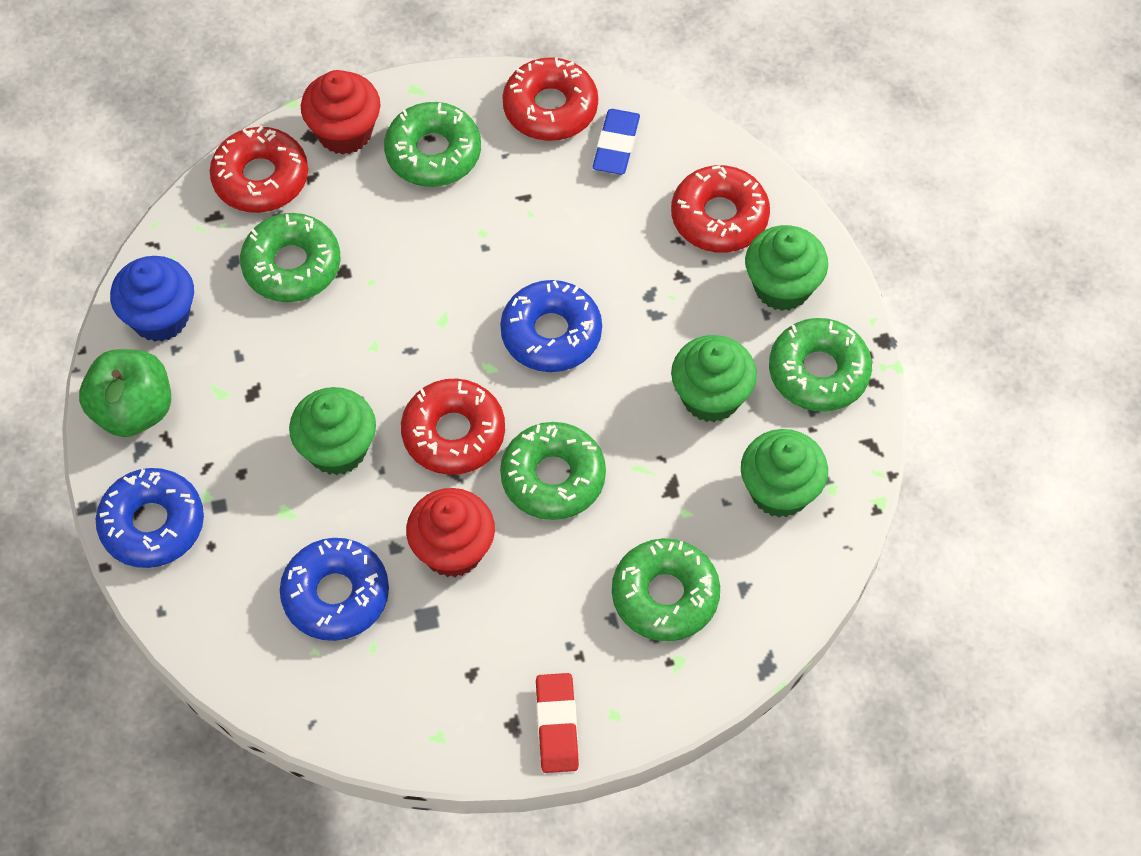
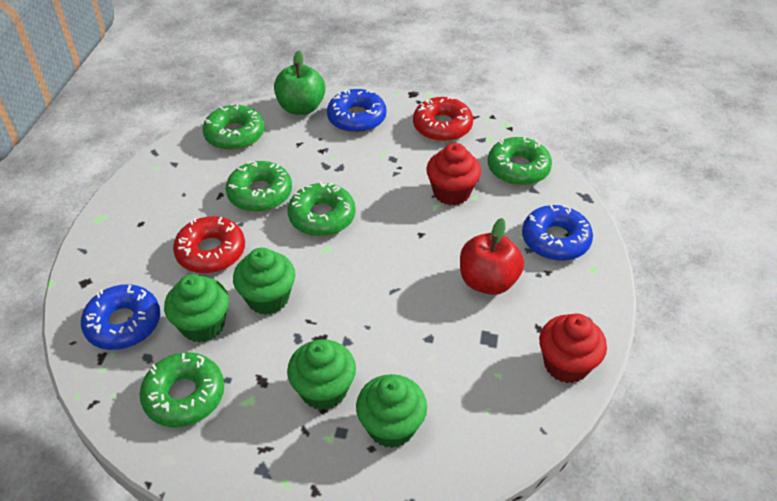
blue cupcake: [110,256,194,342] = 1 -> none = 0
blue eraser: [593,109,640,175] = 1 -> none = 0
red apple: none = 0 -> [460,218,524,295] = 1
red donut: [210,126,308,213] [401,378,505,475] [502,57,598,141] [671,165,770,253] = 4 -> [173,216,245,274] [413,96,473,142] = 2
red eraser: [536,673,579,773] = 1 -> none = 0

